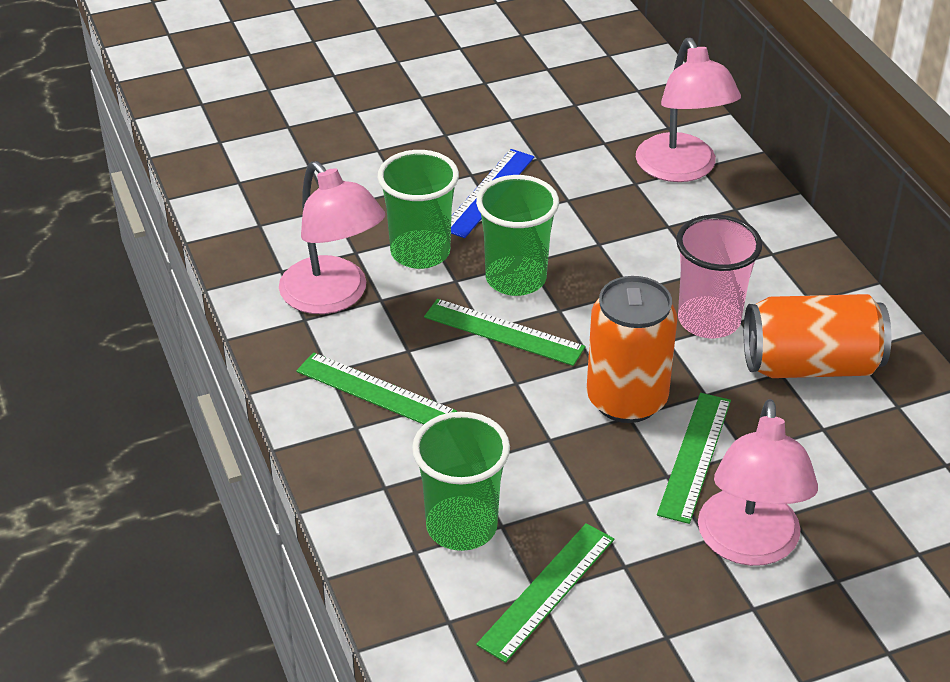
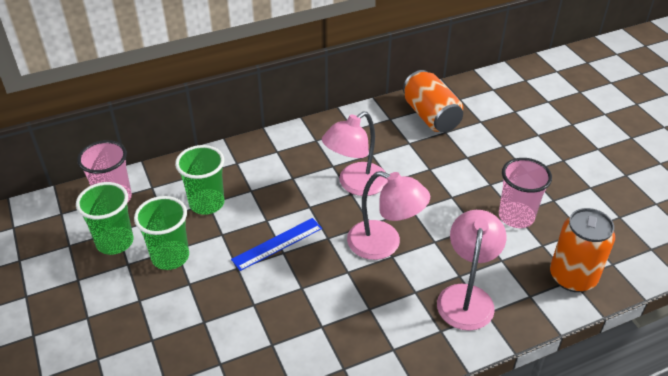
green ruler: [296,352,457,424] [424,299,585,366] [476,523,614,663] [657,393,731,524] = 4 -> none = 0
pink cup: [676,214,762,338] = 1 -> [77,140,132,203] [499,158,552,228] = 2

